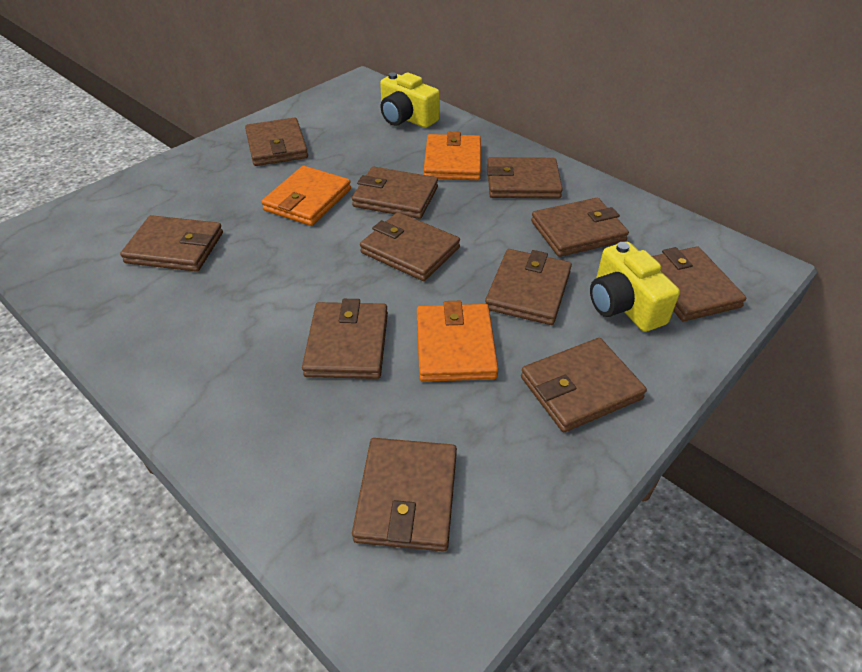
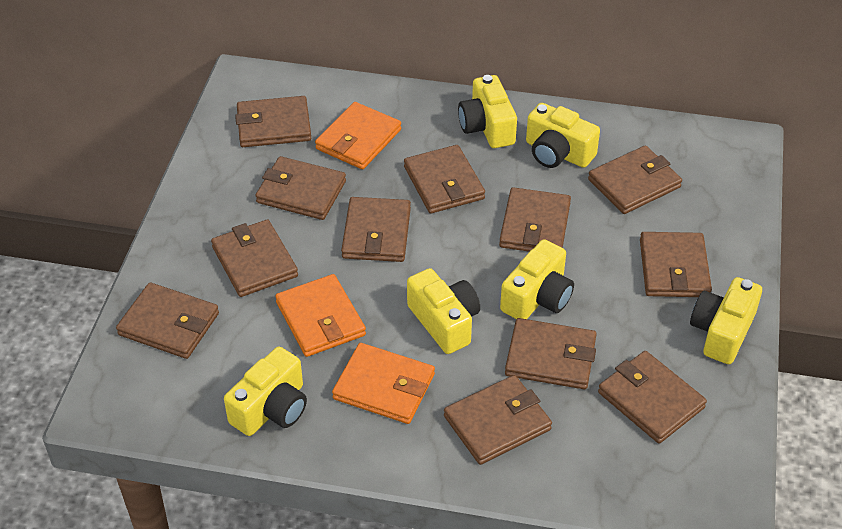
brown wallet: [120,215,223,272] [245,118,308,166] [302,299,388,379] [352,167,438,219] [352,438,457,552] [360,212,460,281] [485,249,572,325] [487,157,563,199] [521,338,647,432] [531,198,629,257] [652,246,746,321] = 11 -> [116,282,219,359] [211,219,298,297] [235,96,311,147] [255,156,346,220] [341,197,411,262] [404,145,485,214] [444,375,552,465] [499,187,571,252] [505,318,597,389] [588,145,682,214] [598,351,707,444] [640,232,712,297] = 12
yellow camera: [380,72,440,128] [590,242,680,332] = 2 -> [224,347,307,436] [407,268,480,354] [458,75,517,148] [500,239,574,319] [526,103,600,168] [690,277,762,364] = 6

